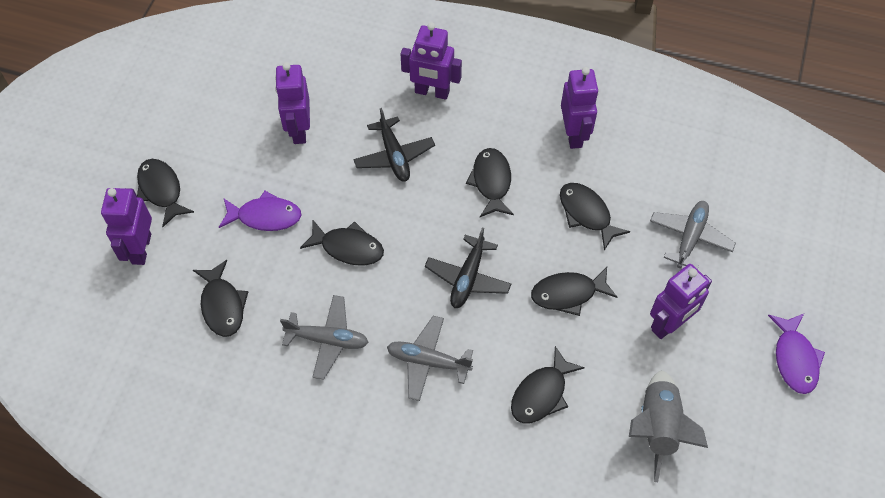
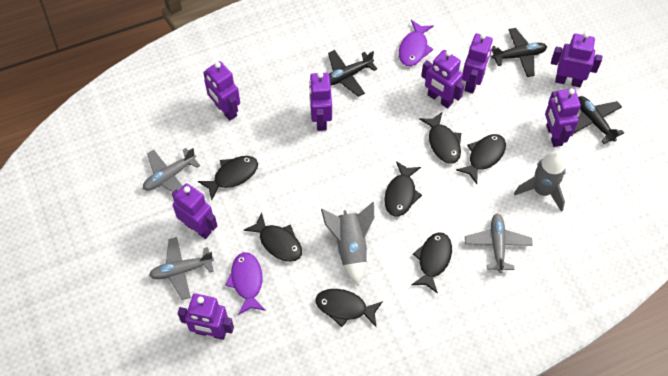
black plane: [353,108,435,182] [425,227,511,308] = 2 -> [328,50,377,97] [491,28,547,77] [573,96,624,144] = 3
grey rocket: [629,370,708,482] = 1 -> [321,202,374,285] [514,151,566,212] = 2
purple robot: [101,188,152,265] [275,62,310,144] [401,22,462,100] [561,67,599,149] [650,264,712,339] = 5 -> [172,183,217,239] [178,293,234,340] [203,61,240,121] [309,72,332,131] [421,50,465,108] [462,33,493,94] [545,88,581,147] [551,32,602,87] = 8

